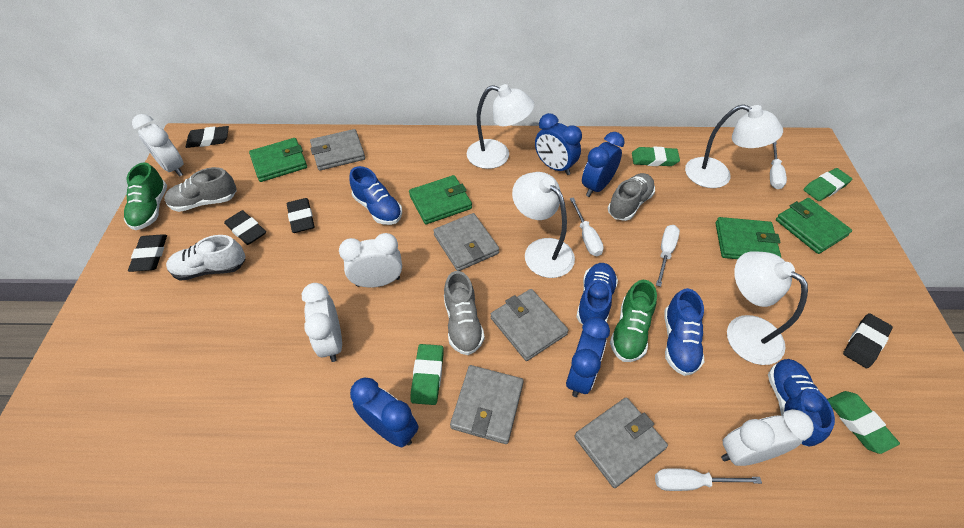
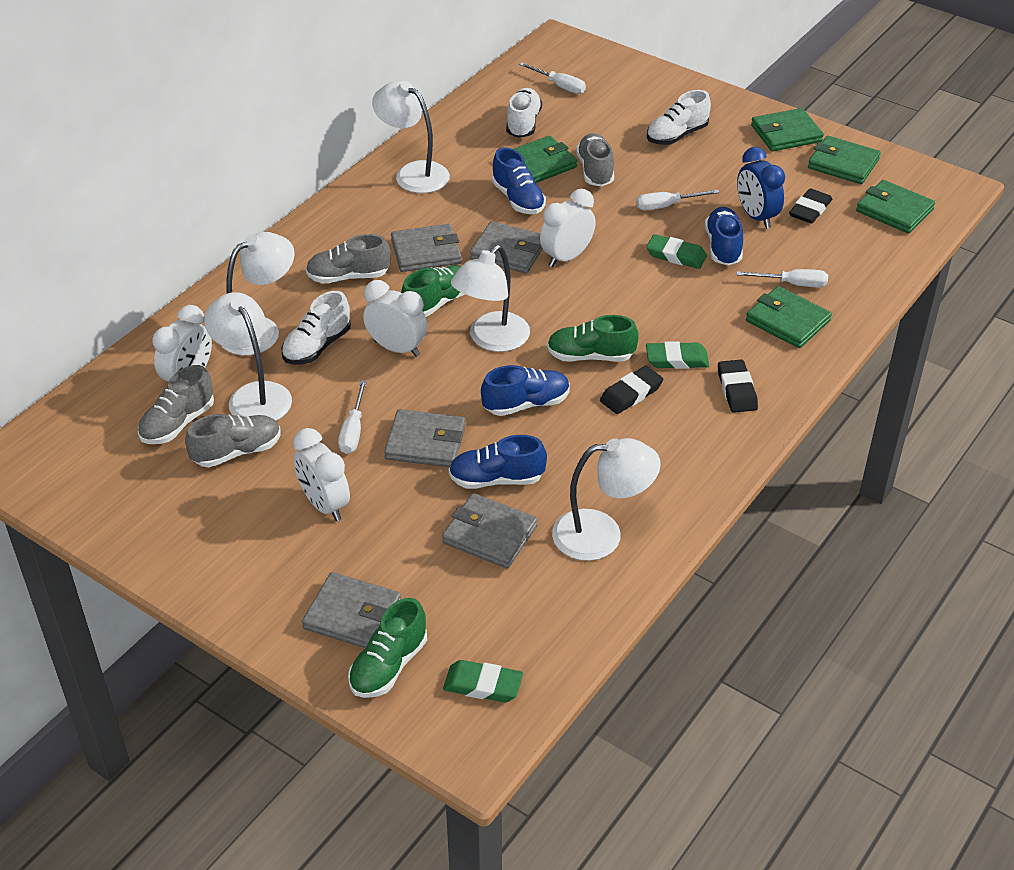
black eraser: [128,234,167,272] [186,126,229,148] [224,210,266,245] [287,198,315,233] [843,313,893,368] = 5 -> [600,366,663,414] [718,359,758,413] [789,188,832,224] = 3
blue clock: [350,377,418,447] [535,113,582,175] [566,317,610,397] [582,132,625,197] = 4 -> [737,147,785,229] = 1
green eraser: [411,344,444,405] [632,147,680,166] [803,168,852,201] [827,391,900,454] = 4 -> [443,660,523,702] [646,234,707,269] [646,341,709,369] = 3
green shoe: [124,162,167,230] [610,280,657,362] = 2 -> [348,598,427,698] [401,265,465,317] [547,315,639,362] = 3
green wallet: [249,138,307,182] [409,175,472,224] [715,217,781,259] [776,198,852,254] = 4 -> [514,136,578,183] [746,286,832,348] [751,108,824,151] [808,136,881,184] [856,180,935,233] = 5
grey shoe: [164,167,237,212] [444,271,484,355] [608,173,655,221] = 3 -> [138,365,214,444] [185,414,281,467] [306,234,391,284] [576,133,614,187] = 4
white lamp: [467,84,535,169] [512,172,575,278] [685,104,783,188] [727,251,808,365] = 4 -> [204,292,292,421] [222,232,295,356] [372,81,450,193] [451,245,530,352] [552,438,660,561] = 5
white shoe: [166,235,246,281] = 1 -> [282,291,351,364] [506,88,542,138] [647,90,711,145] = 3

